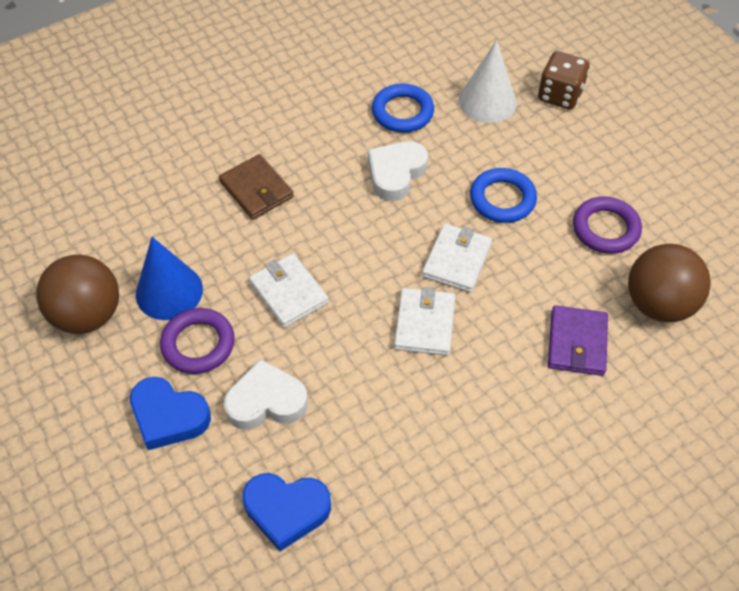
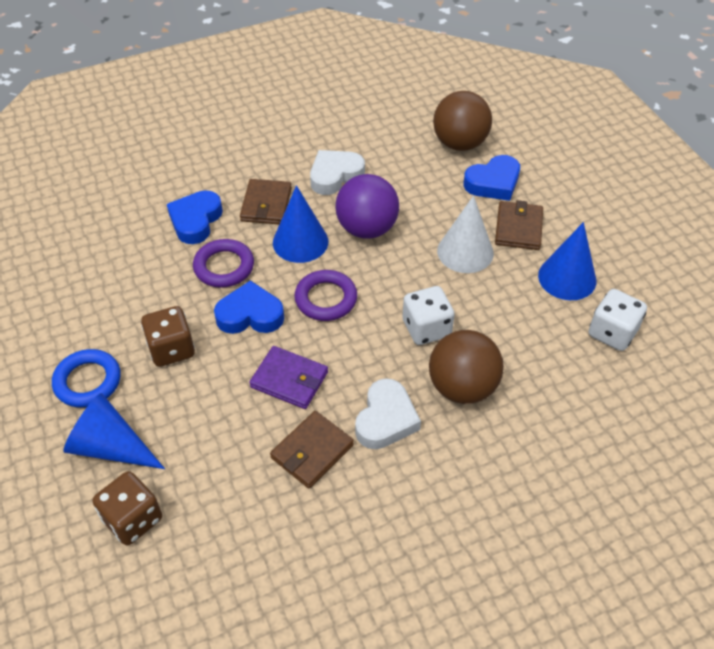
blue cone: [136,237,203,320] = 1 -> [63,393,165,469] [273,185,328,263] [538,222,596,300] = 3
blue heart: [130,377,211,450] [242,473,331,552] = 2 -> [167,190,223,244] [214,280,284,334] [464,155,520,201] = 3
blue ring: [372,84,434,132] [470,168,537,223] = 2 -> [52,349,121,407] = 1
brown dice: [538,51,590,110] = 1 -> [92,471,162,546] [141,306,195,367] = 2
brown wallet: [219,154,294,220] = 1 -> [240,179,292,224] [270,411,354,488] [495,200,543,250] = 3
purple ball: none = 0 -> [335,174,399,239] = 1
white dice: none = 0 -> [402,286,455,345] [589,289,647,351] = 2
white wallet: [249,253,329,328] [394,287,455,356] [422,224,492,293] = 3 -> none = 0

